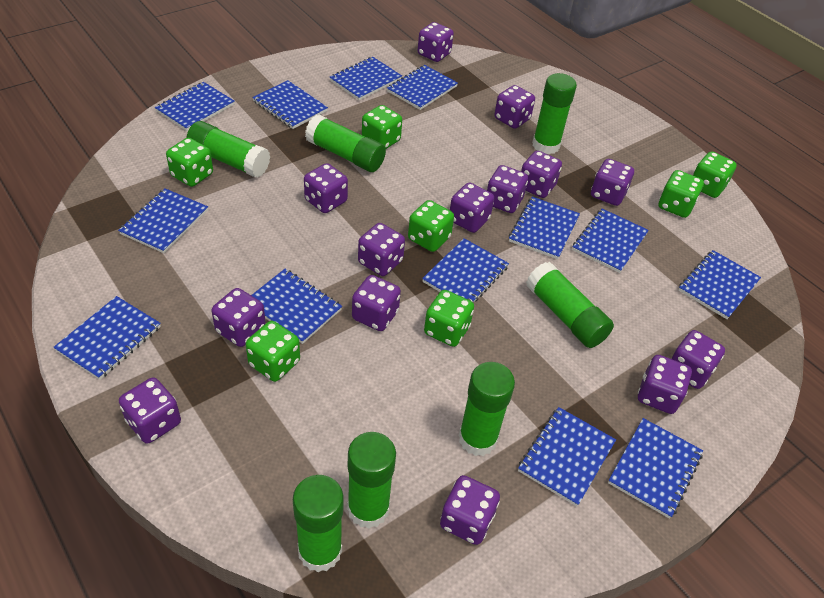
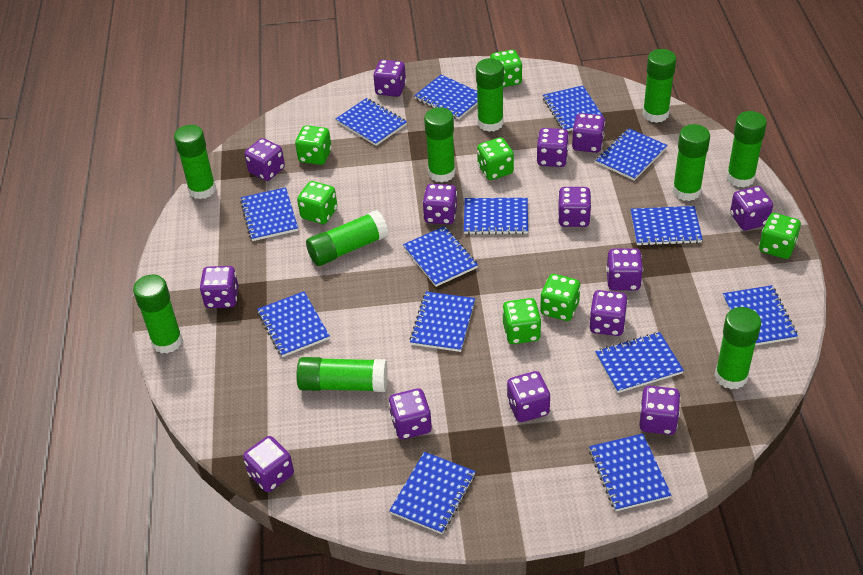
blue notebook: [53,296,161,380] [118,188,208,253] [155,82,235,131] [251,269,342,344] [252,80,328,129] [330,57,402,100] [387,65,458,110] [422,238,509,303] [509,197,580,259] [518,407,616,506] [572,209,649,273] [608,418,703,519] [679,250,761,319] = 13 -> [240,187,298,241] [257,291,330,357] [336,98,407,146] [389,452,476,534] [403,226,478,287] [409,292,475,352] [414,75,478,119] [464,198,528,235] [543,85,603,131] [589,434,672,511] [595,332,684,393] [596,128,667,181] [631,206,703,246] [723,285,798,346] = 14
green glue stick: [186,121,270,178] [293,475,344,572] [305,114,386,172] [347,432,396,529] [458,362,515,456] [526,262,614,348] [532,73,577,154] = 7 -> [133,275,183,354] [174,125,216,199] [296,357,388,392] [306,210,388,266] [424,107,456,183] [476,58,504,132] [642,49,676,123] [673,124,710,201] [715,307,761,389] [727,111,767,188] = 10

